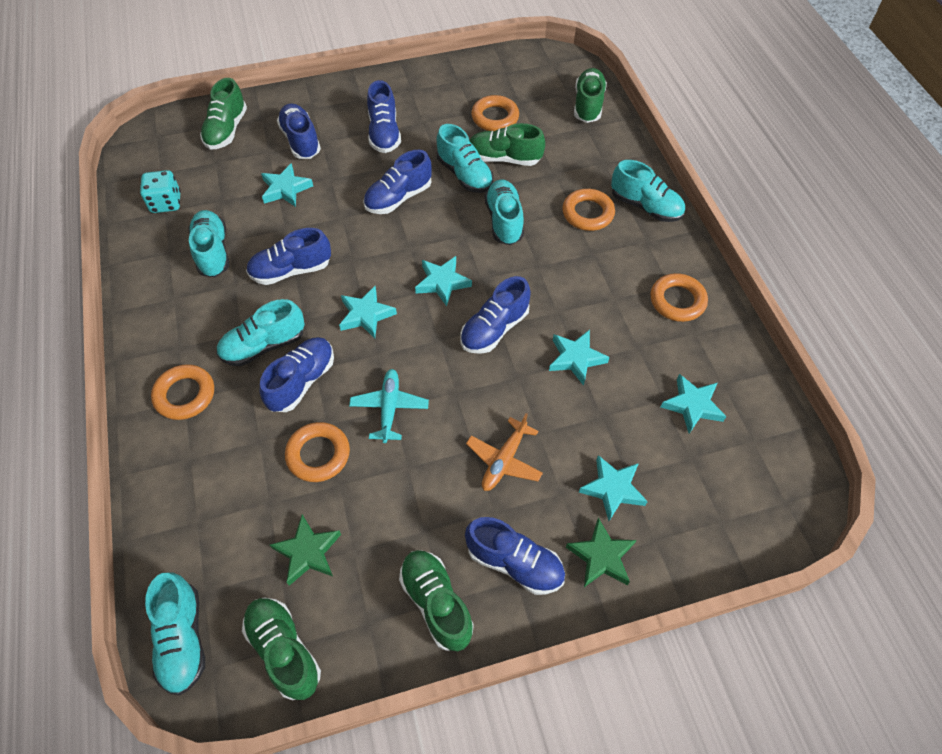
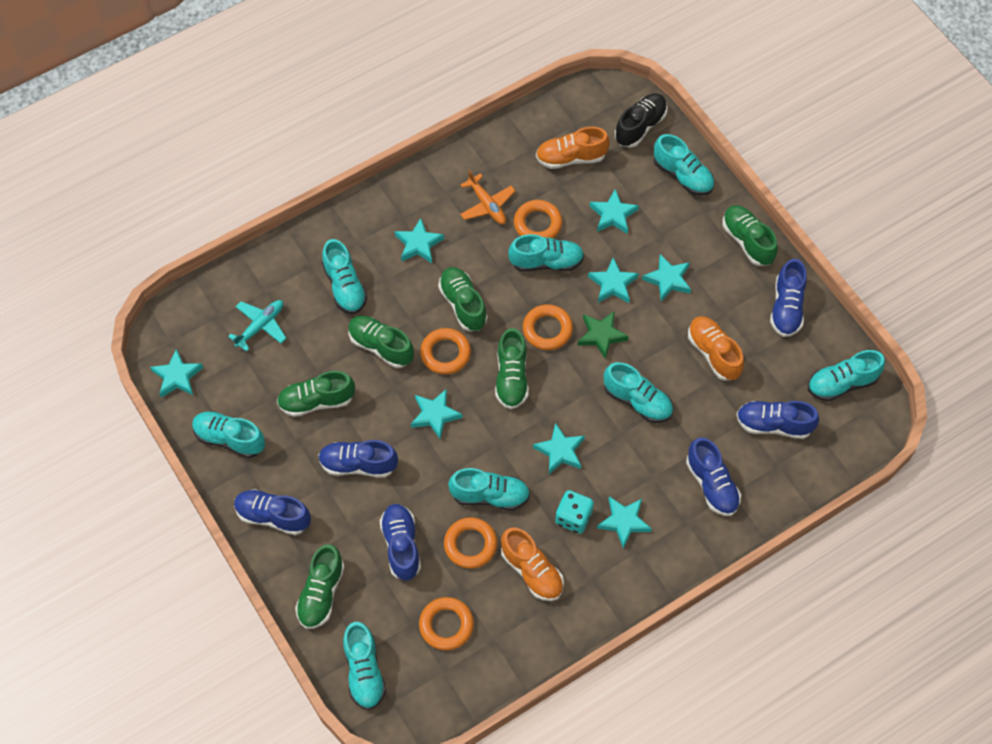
black shoe: none = 0 -> [615,94,667,148] = 1
blue shoe: [246,228,331,285] [260,337,334,412] [277,103,321,159] [363,150,432,214] [367,80,401,153] [460,276,531,354] [465,517,565,595] = 7 -> [234,489,311,535] [318,440,398,478] [379,504,421,581] [686,437,741,516] [736,401,819,439] [770,259,807,337] = 6
green shoe: [200,78,247,150] [242,597,321,700] [399,550,474,651] [469,123,545,166] [574,68,607,123] = 5 -> [277,371,355,417] [295,544,345,629] [348,316,414,368] [438,267,487,331] [495,328,529,409] [722,205,778,266] = 6
green star: [270,515,341,586] [566,518,636,587] = 2 -> [578,311,629,359] = 1
orange shoe: none = 0 -> [501,528,564,601] [536,127,610,169] [688,316,744,381] = 3
turquoise shoe: [145,573,205,695] [188,210,229,277] [216,299,305,366] [437,124,493,193] [485,179,524,245] [611,160,685,222] = 6 -> [192,411,265,458] [322,239,368,314] [343,622,386,710] [448,468,530,511] [508,234,584,272] [604,362,673,423] [654,134,714,196] [808,350,885,402] = 8
turquoise star: [261,163,313,207] [339,286,397,338] [415,256,472,306] [549,330,610,386] [579,455,648,521] [661,374,727,433] = 6 -> [150,349,203,398] [395,218,444,263] [411,389,463,440] [533,423,585,474] [588,258,639,303] [589,189,639,234] [597,496,652,548] [642,254,691,301] = 8

